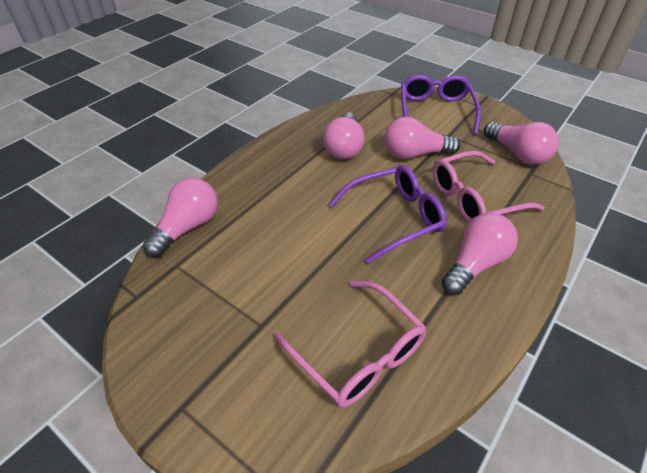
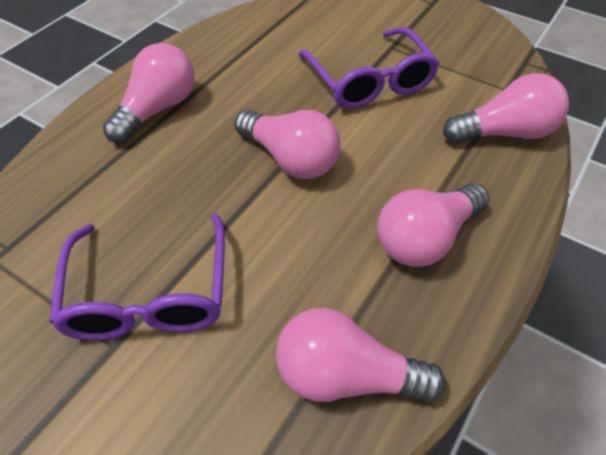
pink glasses: [274,280,427,407] [433,151,544,223] = 2 -> none = 0

